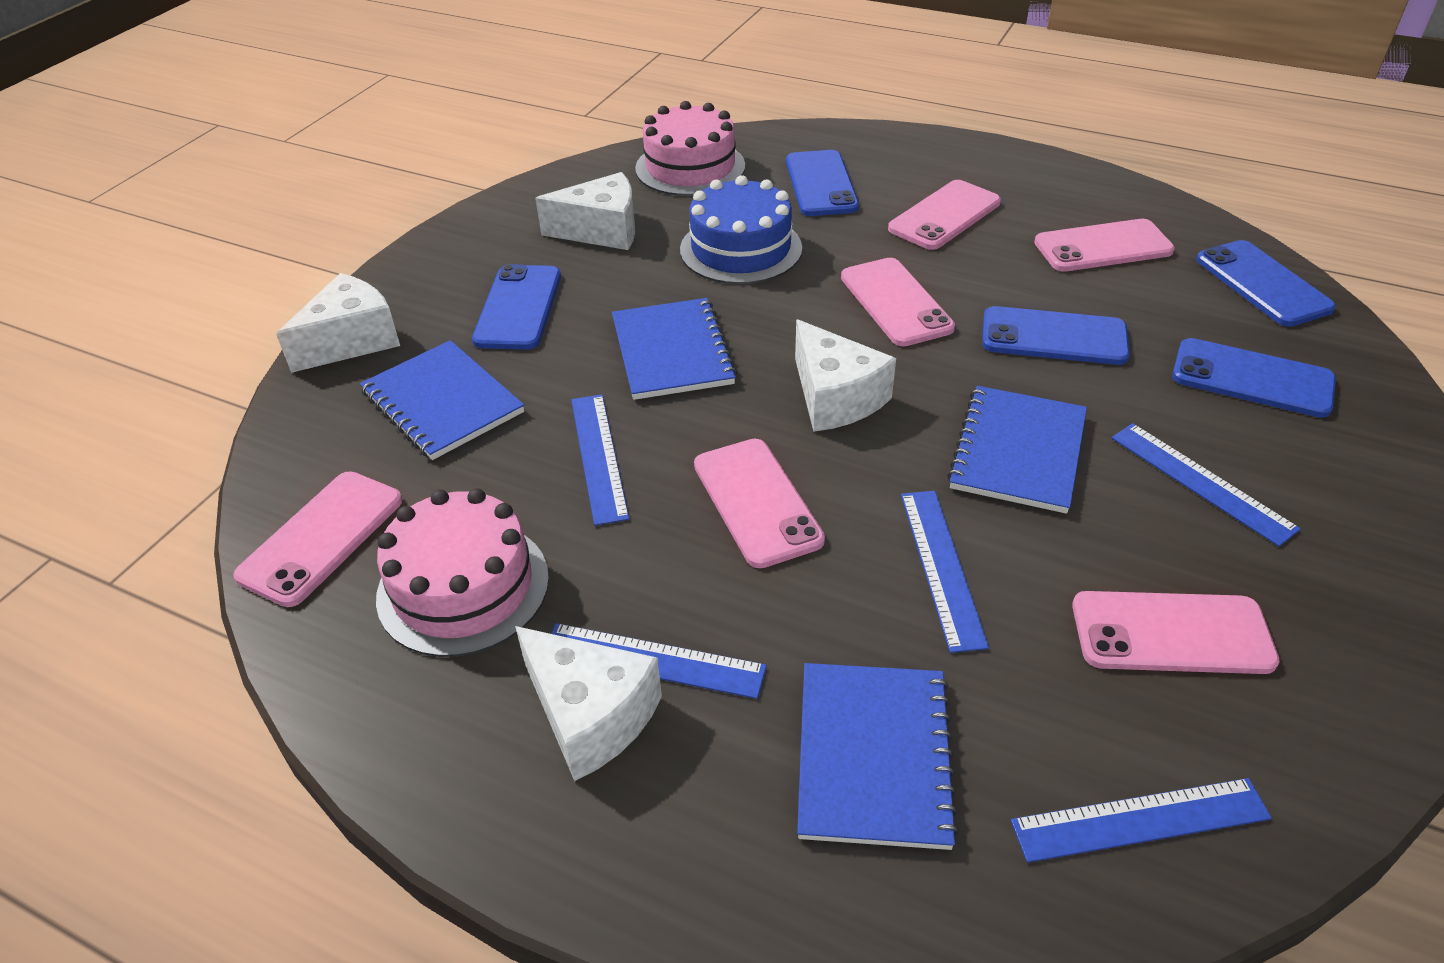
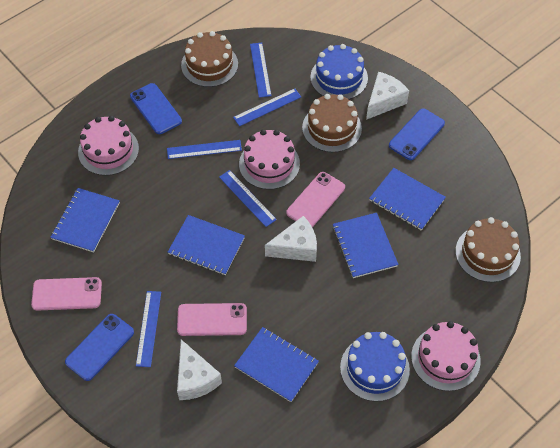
blue cake: [680,175,802,284] = 1 -> [310,44,368,99] [340,332,410,402] = 2
blue notebook: [360,340,524,460] [612,298,737,400] [797,663,959,850] [947,386,1087,514] = 4 -> [50,188,120,253] [168,215,245,275] [234,327,319,402] [333,213,399,278] [369,168,446,230] = 5
blue phone: [472,264,561,350] [786,150,859,216] [982,306,1130,365] [1172,338,1336,418] [1196,240,1336,327] = 5 -> [65,314,134,381] [130,83,182,134] [389,108,445,160] = 3
brown cake: none = 0 -> [181,31,238,87] [302,94,362,152] [456,217,521,282] = 3
pink cake: [376,488,549,657] [635,101,745,196] = 2 -> [78,116,139,176] [239,129,300,190] [411,321,481,391] = 3
pink phone: [233,472,402,607] [694,439,825,568] [841,258,955,346] [888,180,1001,250] [1034,219,1175,272] [1072,591,1280,674] = 6 -> [31,277,102,311] [177,303,247,336] [286,172,345,227] = 3
white cheese: [276,273,400,373] [515,626,662,781] [535,172,635,250] [795,319,896,432] = 4 -> [177,340,222,400] [265,216,317,262] [366,72,409,120] = 3

